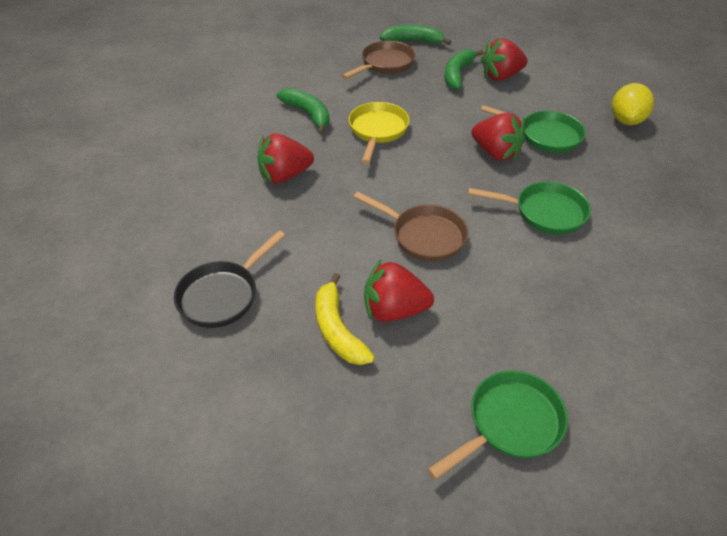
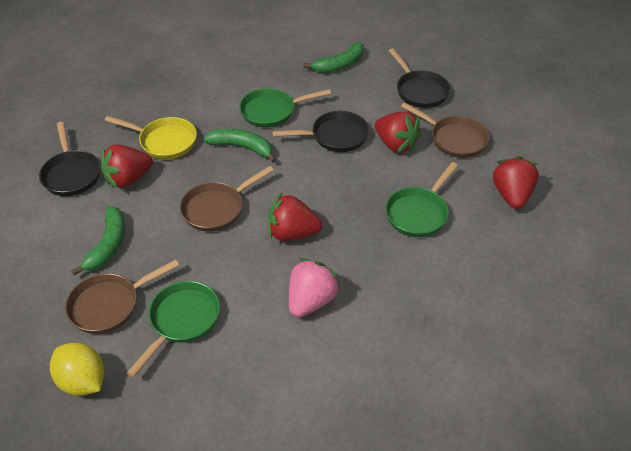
black pan: [174,231,285,328] = 1 -> [39,122,101,196] [272,111,369,152] [389,48,450,108] = 3
brown pan: [342,41,415,79] [354,192,468,261] = 2 -> [65,259,179,334] [180,166,274,232] [401,102,489,158] = 3
pink strawberry: none = 0 -> [289,258,341,318] = 1
yellow banana: [315,273,375,365] = 1 -> none = 0

